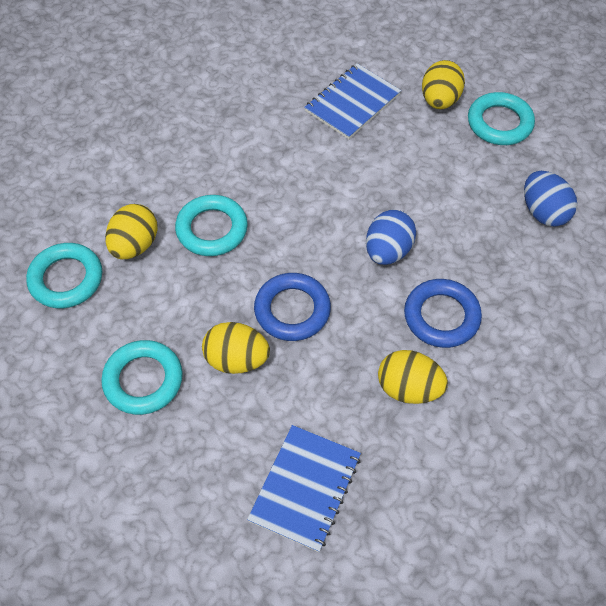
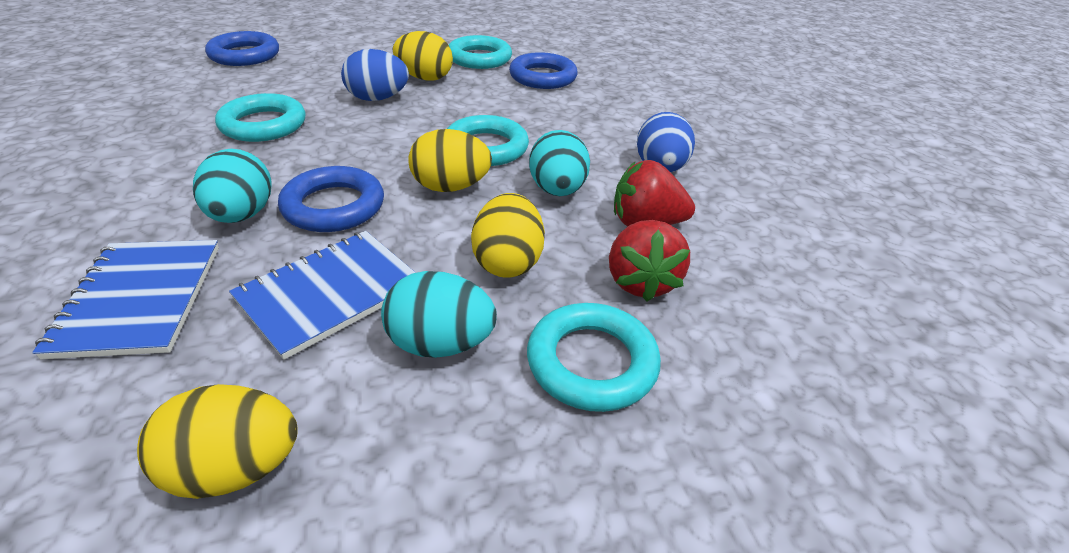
blue ring: [254,273,331,341] [404,279,482,348] = 2 -> [205,31,279,66] [278,166,384,232] [509,52,578,89] = 3
red strawberry: none = 0 -> [609,220,690,301] [614,160,695,227] = 2
turquoise egg: none = 0 -> [193,149,271,223] [381,271,497,358] [529,130,590,196] = 3

